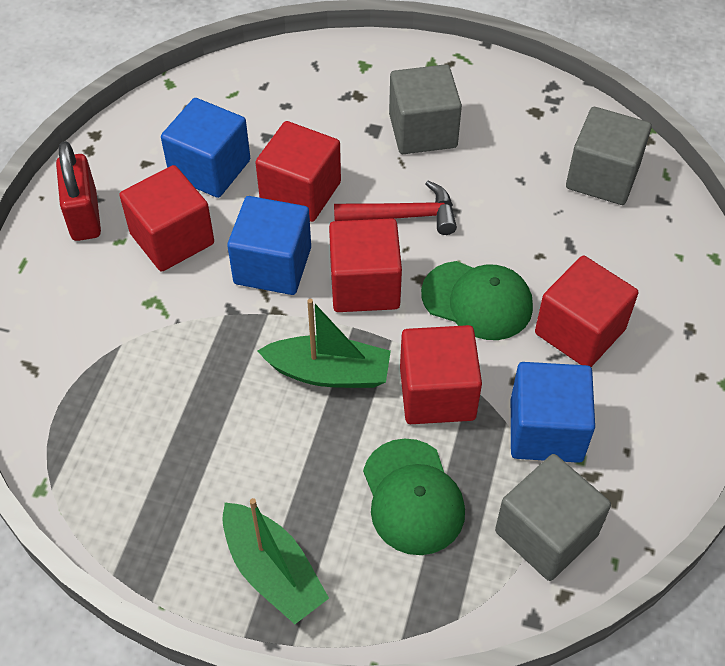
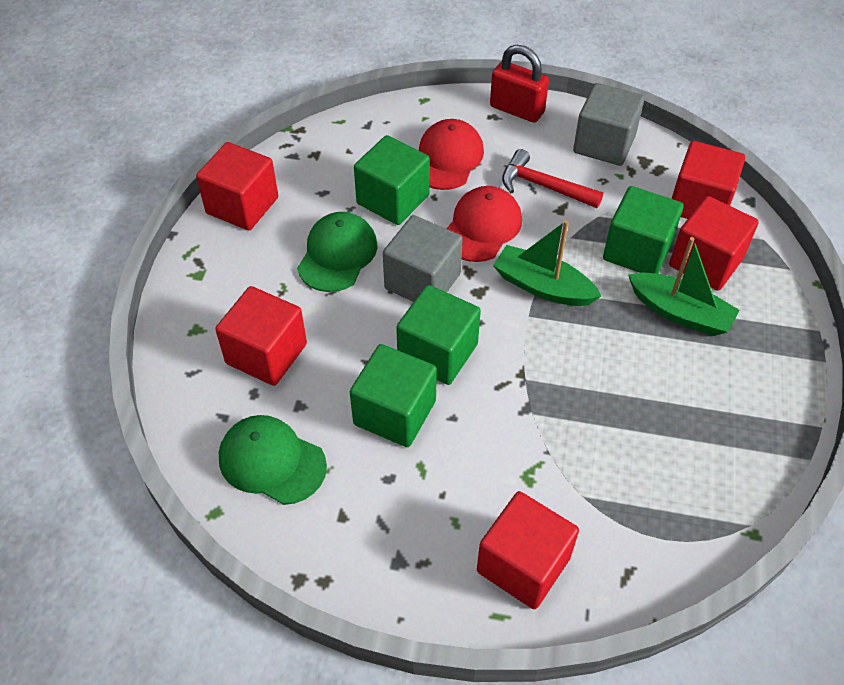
blue cube: [161,98,250,198] [227,196,311,295] [511,362,595,463] = 3 -> none = 0
green cube: none = 0 -> [350,344,437,447] [354,135,430,225] [396,285,481,385] [603,186,684,274] = 4
grey cube: [389,64,462,154] [495,454,611,581] [566,107,652,205] = 3 -> [383,215,463,302] [573,83,644,166] = 2
red cap: none = 0 -> [419,119,484,190] [447,186,522,262] = 2

